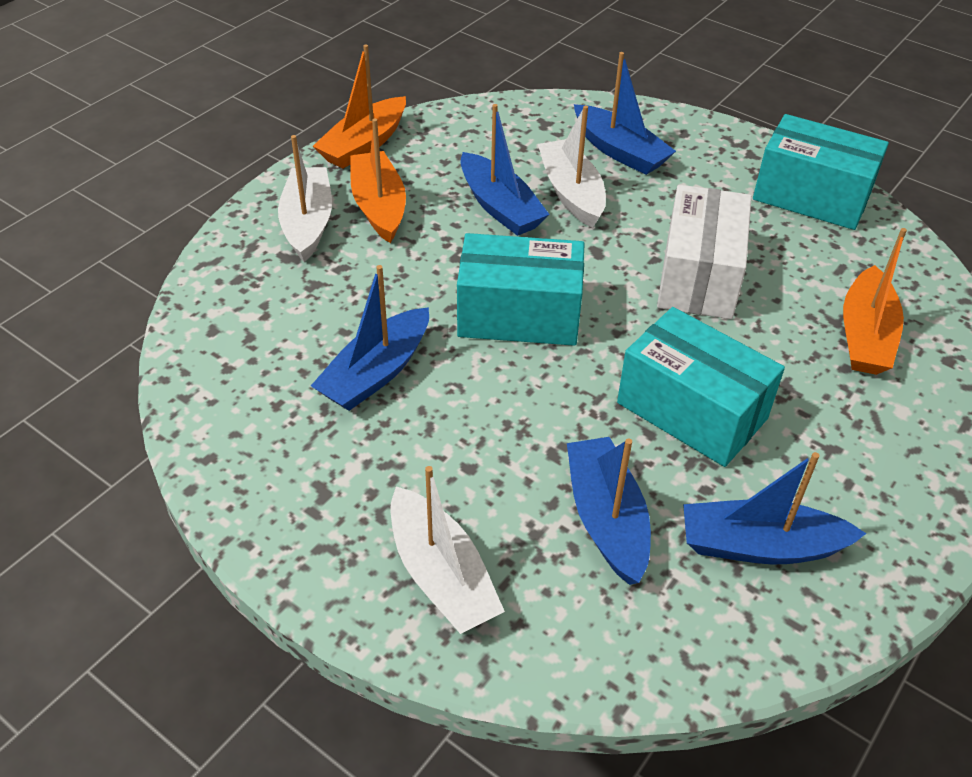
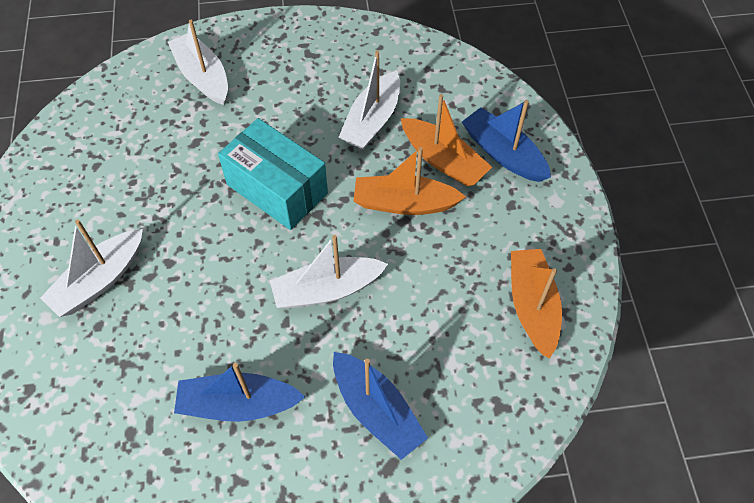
blue boat: [311,265,429,411] [460,104,550,236] [567,437,651,585] [574,52,676,175] [683,452,867,564] = 5 -> [174,363,305,422] [333,352,428,460] [462,100,551,182] = 3
turquoise box: [457,233,585,346] [617,307,785,467] [753,114,889,230] = 3 -> [218,118,328,230] = 1
white boat: [278,135,332,262] [391,466,505,634] [538,105,606,228] = 3 -> [40,220,143,317] [168,20,228,105] [270,235,388,309] [338,51,400,150] = 4
white box: [657,185,752,319] = 1 -> none = 0

